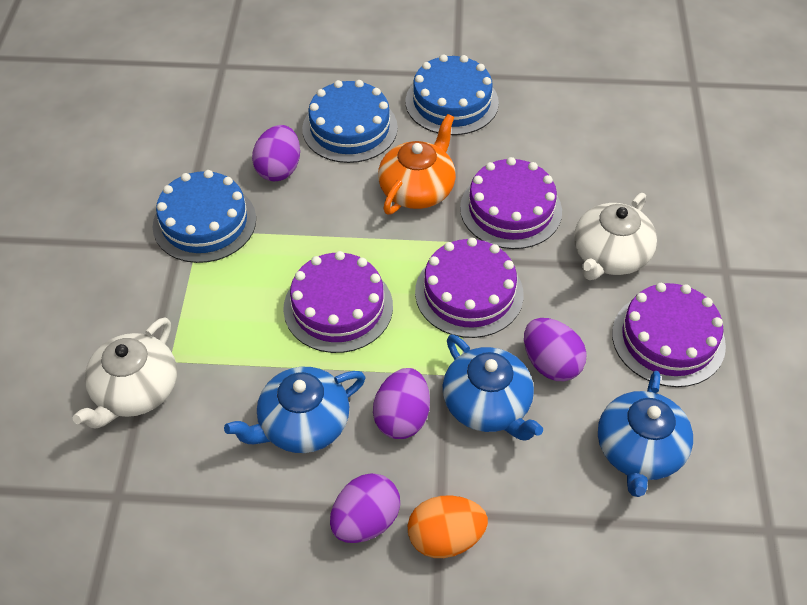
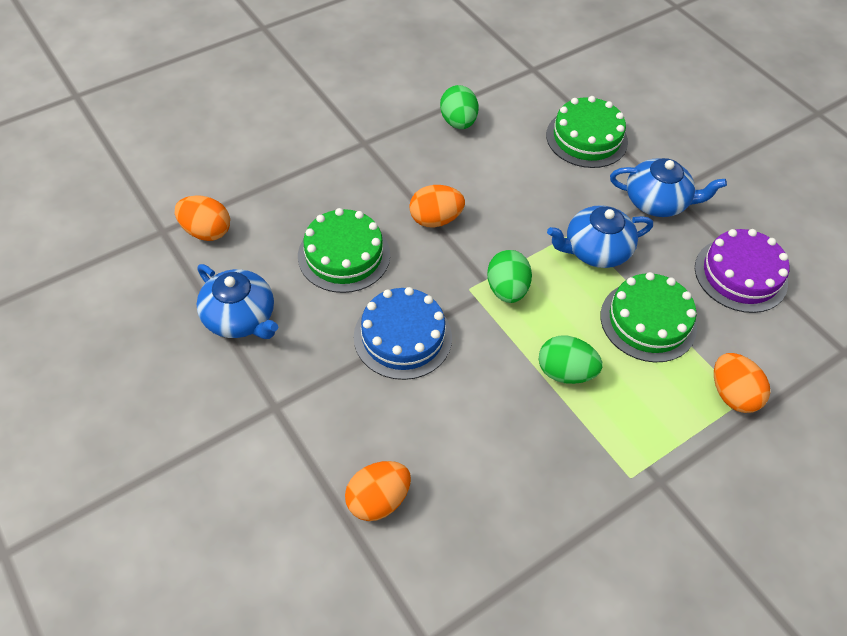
blue cake: [153,170,256,263] [302,80,398,163] [406,54,499,135] = 3 -> [354,287,452,380] = 1
green cake: none = 0 -> [298,208,390,293] [546,96,628,168] [601,272,697,362] = 3
green egg: none = 0 -> [440,85,479,129] [487,250,532,303] [539,336,603,384] = 3
orange egg: [408,496,488,558] = 1 -> [175,195,230,241] [345,461,411,521] [409,185,465,228] [714,353,770,413] = 4
orange teapot: [378,114,456,215] = 1 -> none = 0
purple cake: [283,251,393,353] [415,238,524,338] [460,157,562,249] [612,283,726,387] = 4 -> [695,229,789,313] = 1
purple egg: [252,125,300,182] [330,473,400,543] [373,368,430,439] [524,318,586,381] = 4 -> none = 0
white teapot: [72,318,177,429] [574,193,657,280] = 2 -> none = 0

